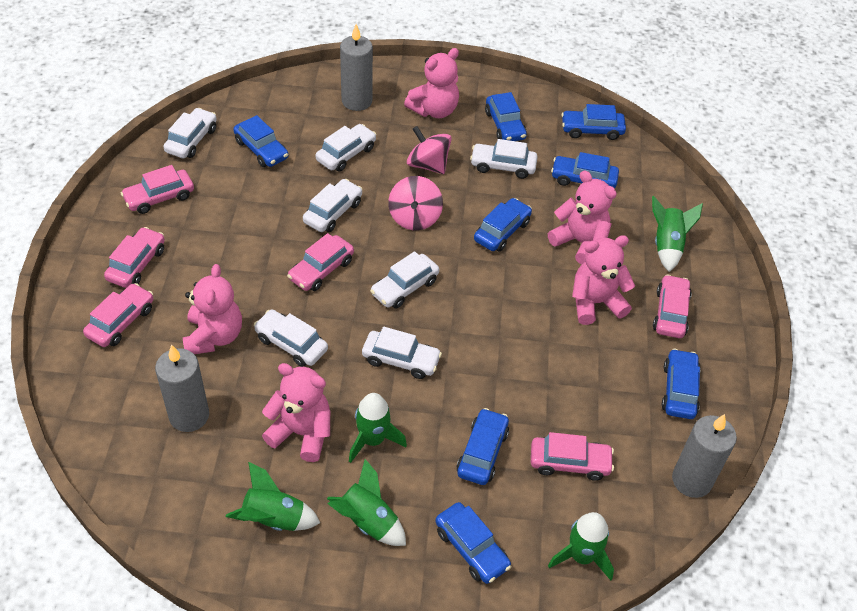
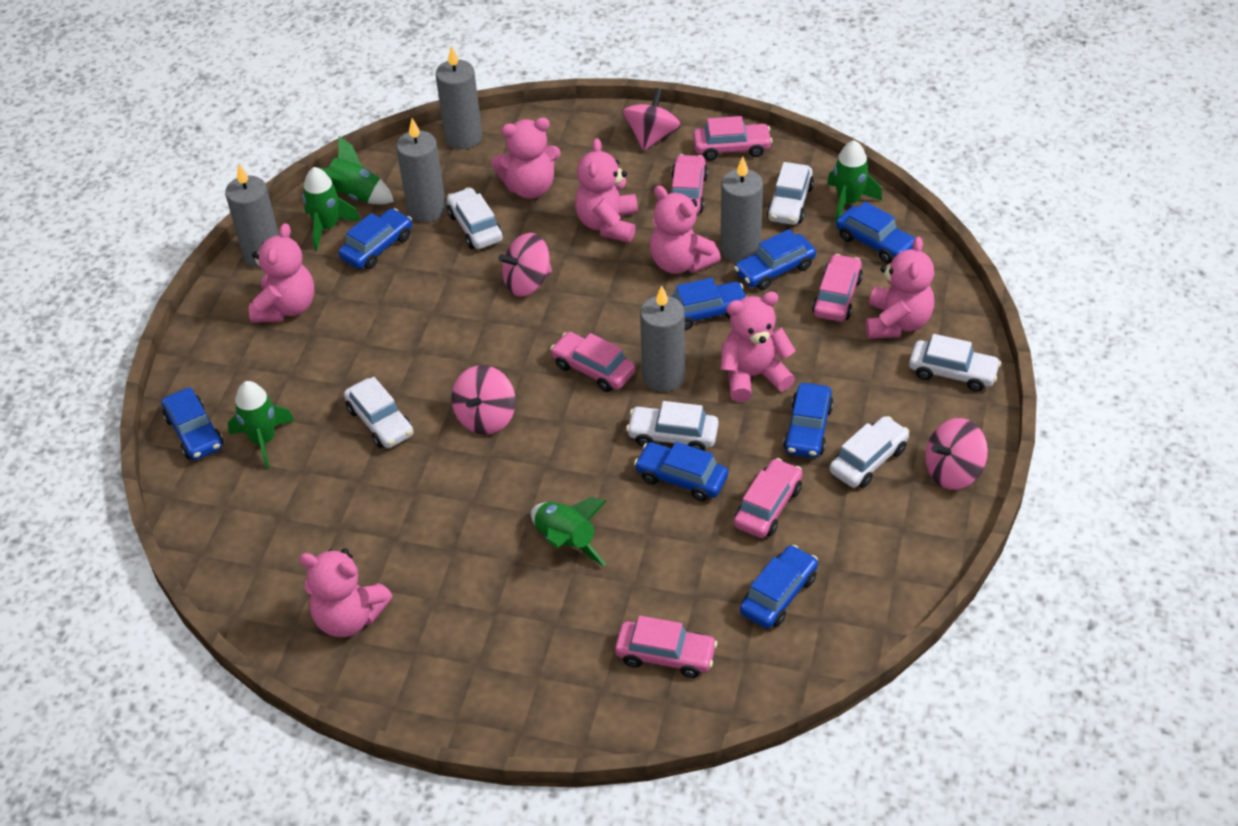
grey candle: [155,344,209,432] [340,24,373,111] [672,414,737,498] = 3 -> [225,164,279,268] [396,118,446,222] [436,46,482,149] [640,285,685,392] [721,157,763,262] = 5
pink spinning top: [388,176,443,230] [407,126,452,174] = 2 -> [451,365,516,434] [498,233,552,297] [622,88,681,151] [925,418,988,490] = 4
pink teddy bear: [183,264,242,354] [262,363,330,462] [404,48,459,118] [548,171,617,265] [572,235,635,325] = 5 -> [249,223,315,323] [299,549,393,638] [491,118,561,199] [575,138,638,243] [650,186,721,274] [721,292,796,402] [866,237,934,339] = 7
white car: [163,108,217,158] [254,310,328,367] [303,179,362,232] [315,124,376,172] [362,327,442,379] [370,251,439,309] [470,139,537,179] = 7 -> [344,377,414,448] [447,187,503,249] [626,401,719,451] [767,162,814,225] [830,416,909,488] [909,334,1001,392] = 6

